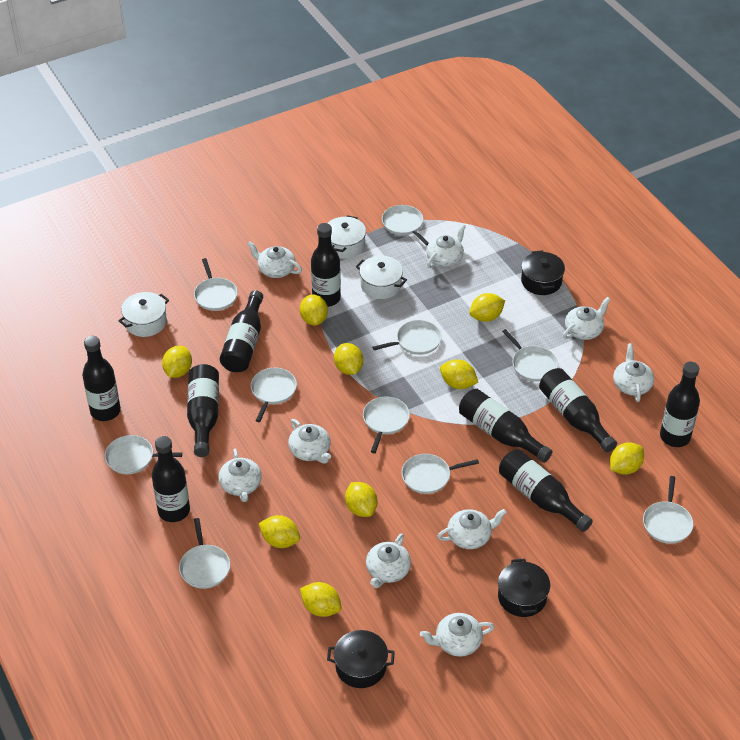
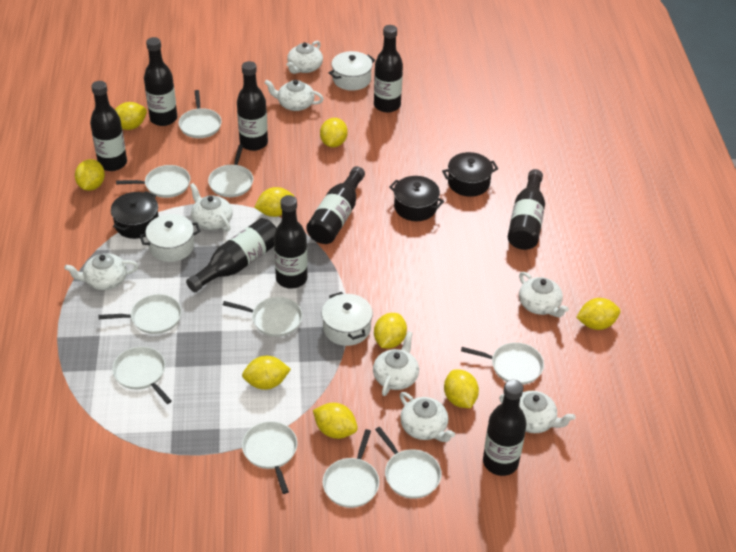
white teapot: [218,449,262,502] [247,241,302,278] [288,419,331,464] [366,534,411,588] [420,613,494,657] [426,224,466,268] [437,509,507,549] [563,297,610,340] [613,343,654,402] = 9 -> [64,253,138,290] [190,183,233,231] [264,80,324,111] [286,40,323,74] [373,331,419,396] [400,392,455,442] [499,391,576,433] [519,272,569,317] = 8

